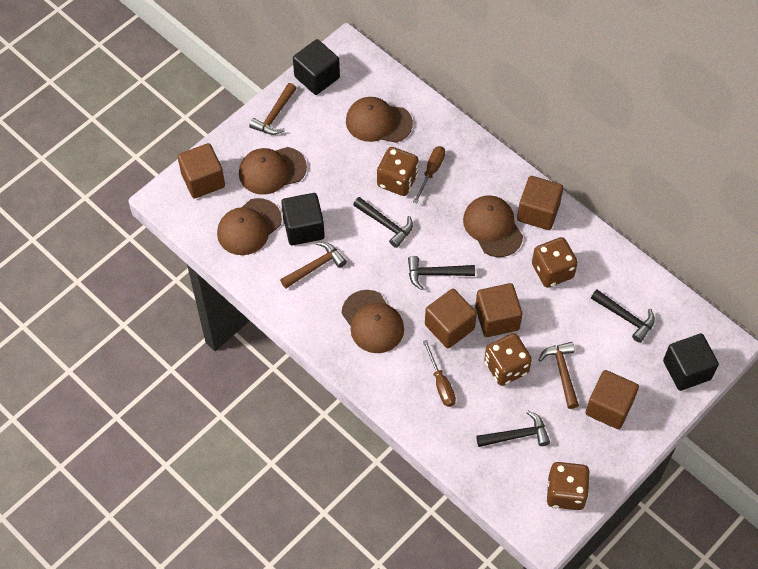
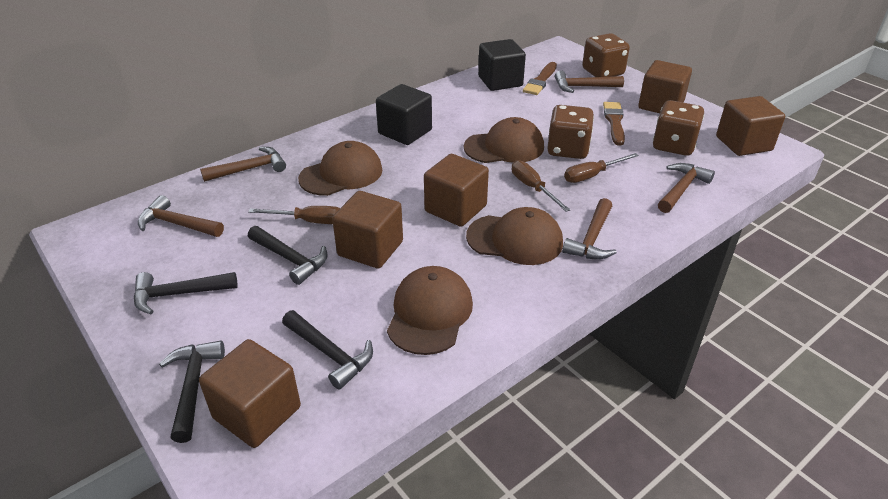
black cube: [281,193,325,245] [293,39,340,95] [663,334,719,391] = 3 -> [376,84,432,145] [478,39,526,91] = 2
brown brush: none = 0 -> [523,62,557,95] [603,102,625,146] = 2
brown cap: [217,198,282,255] [239,147,307,195] [342,290,404,353] [346,97,413,143] [463,195,523,257] = 5 -> [298,141,383,196] [387,266,473,355] [464,117,544,163] [466,207,563,265] = 4
brown dice: [377,147,419,196] [484,333,532,386] [532,237,578,288] [547,462,590,510] = 4 -> [547,105,594,159] [582,33,630,77] [653,100,704,156] = 3
brown hammer: [249,83,297,135] [280,242,347,288] [538,342,579,409] = 3 -> [138,195,224,237] [200,147,286,182] [555,70,624,93] [562,198,617,260] [658,163,715,213] = 5
brown screwdriver: [413,146,446,203] [423,340,456,407] = 2 -> [248,206,340,224] [512,160,570,212] [564,153,639,183] = 3

